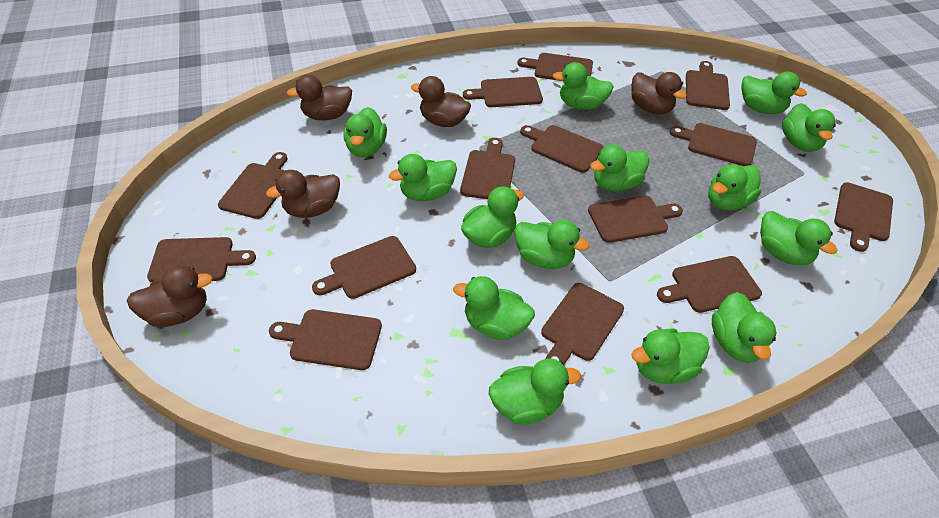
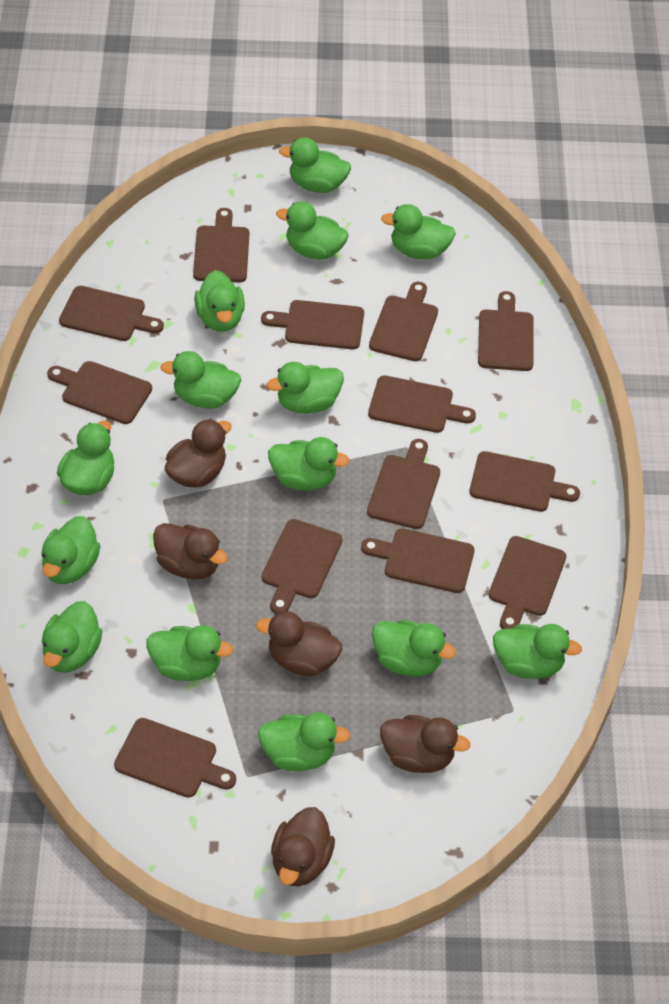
brown cutting board: [147,237,256,283] [218,152,287,219] [269,309,382,370] [312,236,416,299] [460,138,515,199] [463,77,543,107] [517,53,593,81] [520,125,604,173] [541,283,624,365] [588,196,683,243] [657,256,762,313] [670,123,757,166] [686,61,730,110] [834,182,893,252] = 14 -> [47,361,152,424] [59,286,164,341] [114,718,236,798] [193,208,249,282] [261,300,364,349] [262,519,342,613] [361,528,475,593] [367,439,440,529] [368,375,476,433] [369,282,438,361] [469,451,580,512] [478,291,534,371] [489,536,566,629] = 13

